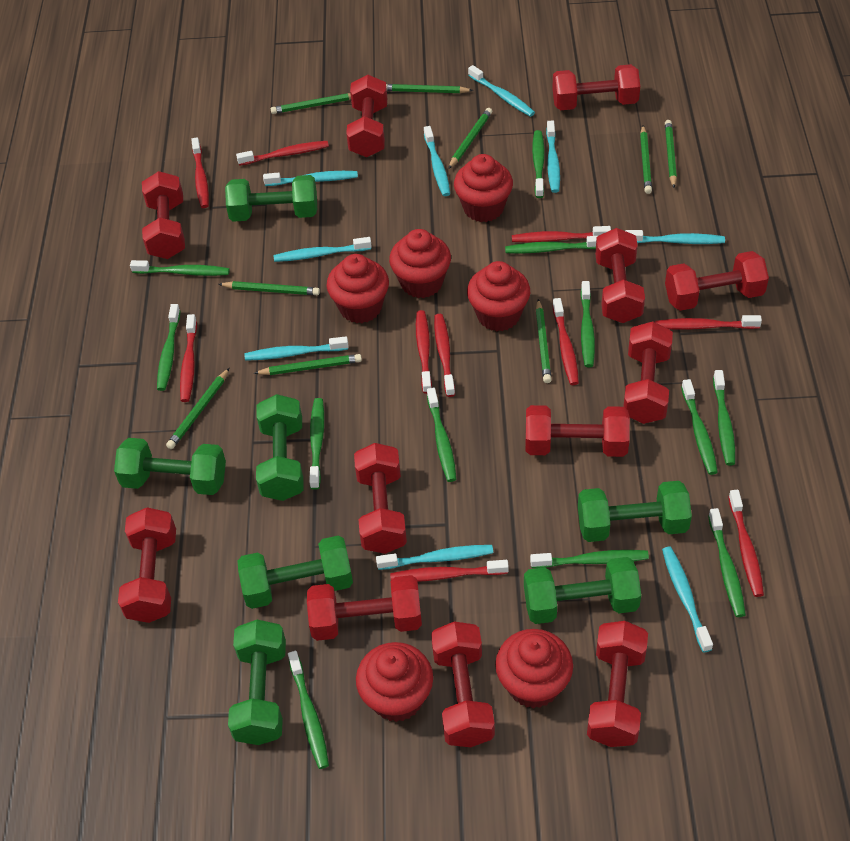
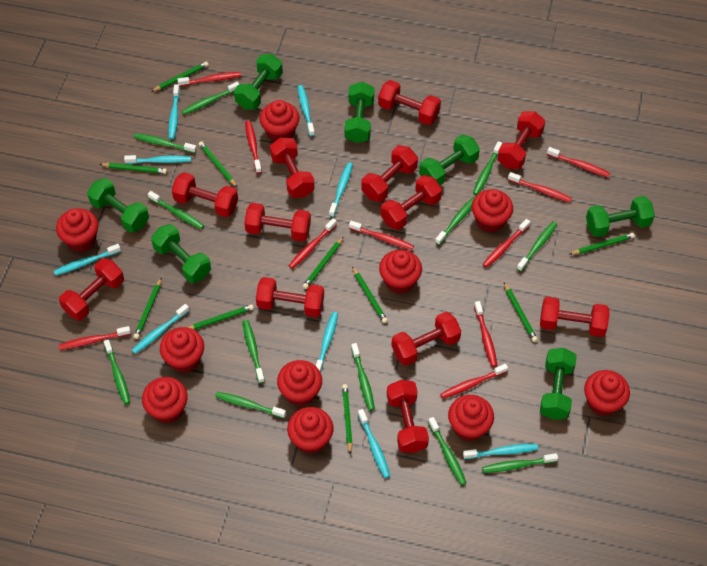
green pencil: [166,368,229,449] [219,281,320,295] [254,354,362,375] [271,93,351,114] [386,84,473,93] [448,108,492,169] [536,299,552,383] [640,126,652,194] [665,120,677,188] = 9 -> [100,163,167,174] [133,277,162,339] [151,62,209,92] [188,304,254,330] [199,141,238,188] [303,236,344,289] [342,384,353,455] [352,267,388,323] [504,283,538,342] [569,233,635,255] = 10
red cupcake: [326,254,389,323] [356,642,433,722] [389,229,451,298] [454,154,513,222] [467,261,530,332] [495,629,573,709] = 6 -> [56,208,98,252] [142,377,188,423] [160,327,204,373] [260,100,300,142] [277,360,322,406] [287,407,334,454] [379,250,422,294] [448,395,494,441] [472,189,513,233] [584,370,630,416] = 10

